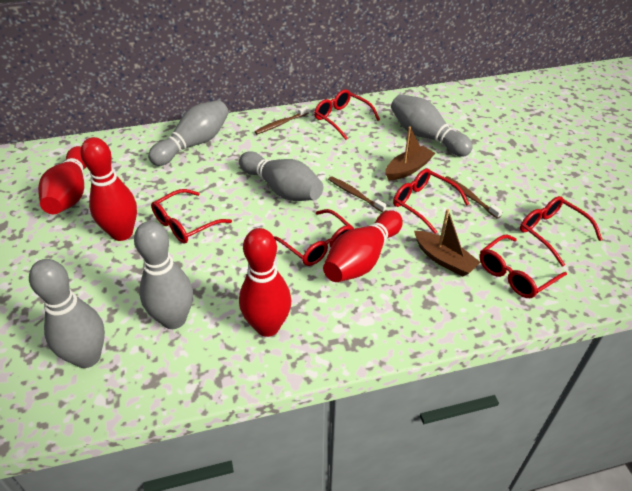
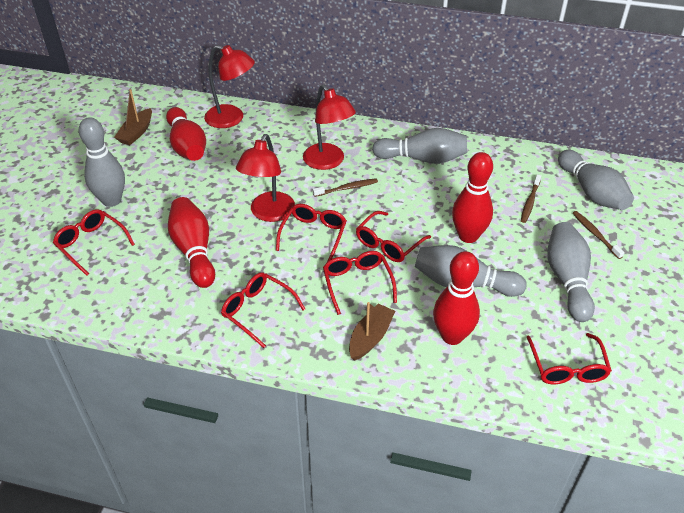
red lamp: none = 0 -> [204,45,255,128] [236,134,295,222] [303,85,356,170] = 3

